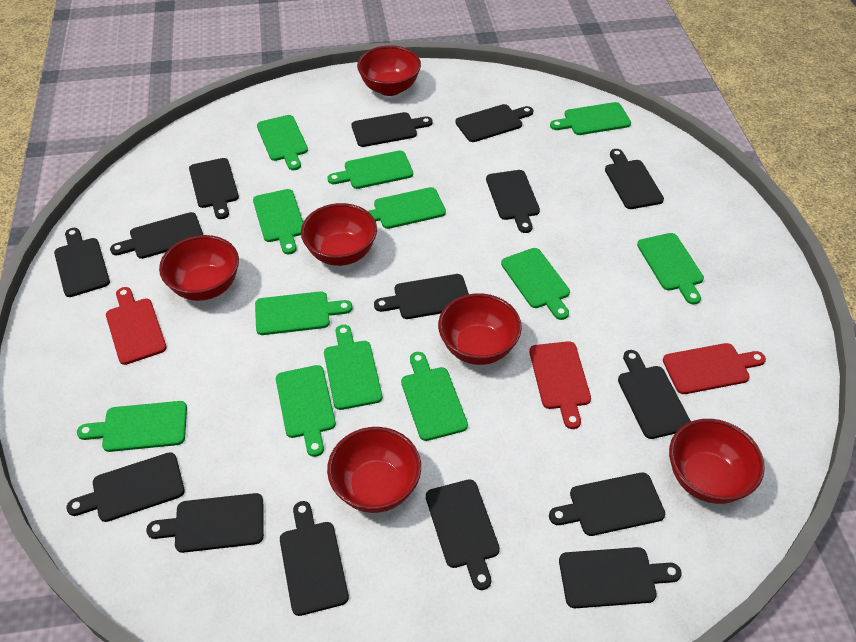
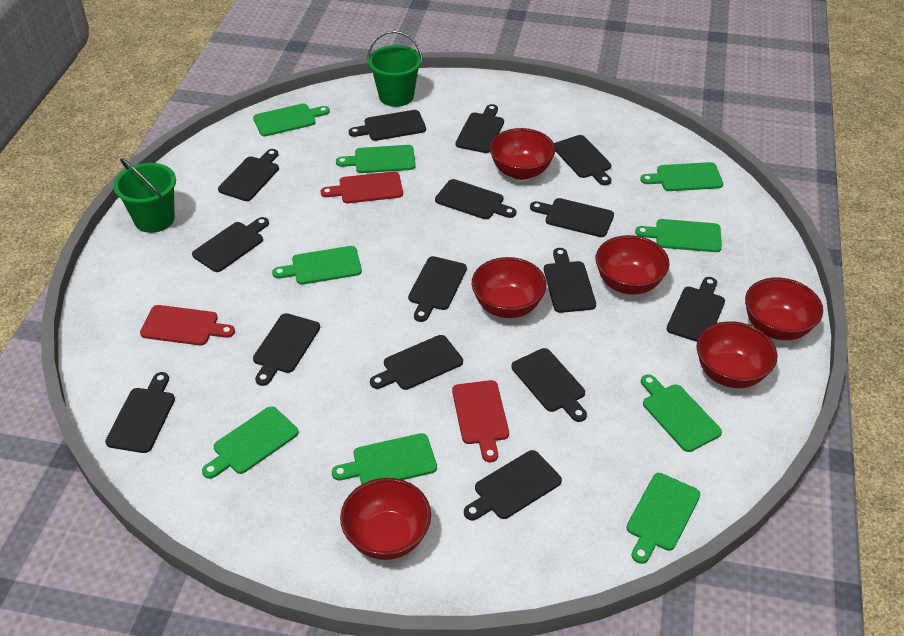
green bucket: none = 0 -> [113,158,176,233] [367,31,423,107] = 2
green cutting board: [77,401,187,452] [253,189,303,254] [255,291,352,335] [257,115,308,170] [276,365,336,457] [324,325,382,410] [327,151,413,189] [368,187,446,229] [401,352,468,441] [501,248,570,320] [550,102,631,135] [637,233,704,305] = 12 -> [202,406,298,479] [253,103,330,136] [272,246,362,285] [332,433,437,484] [336,145,416,173] [626,473,700,564] [635,219,722,252] [640,162,723,191] [641,374,722,452] = 9

